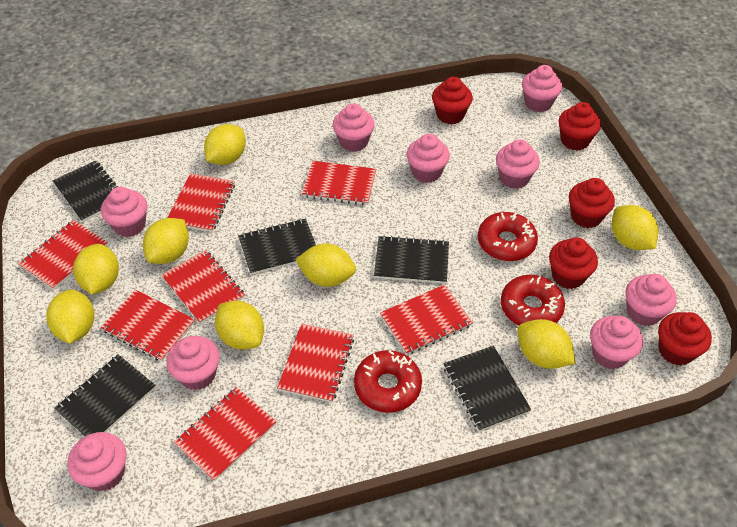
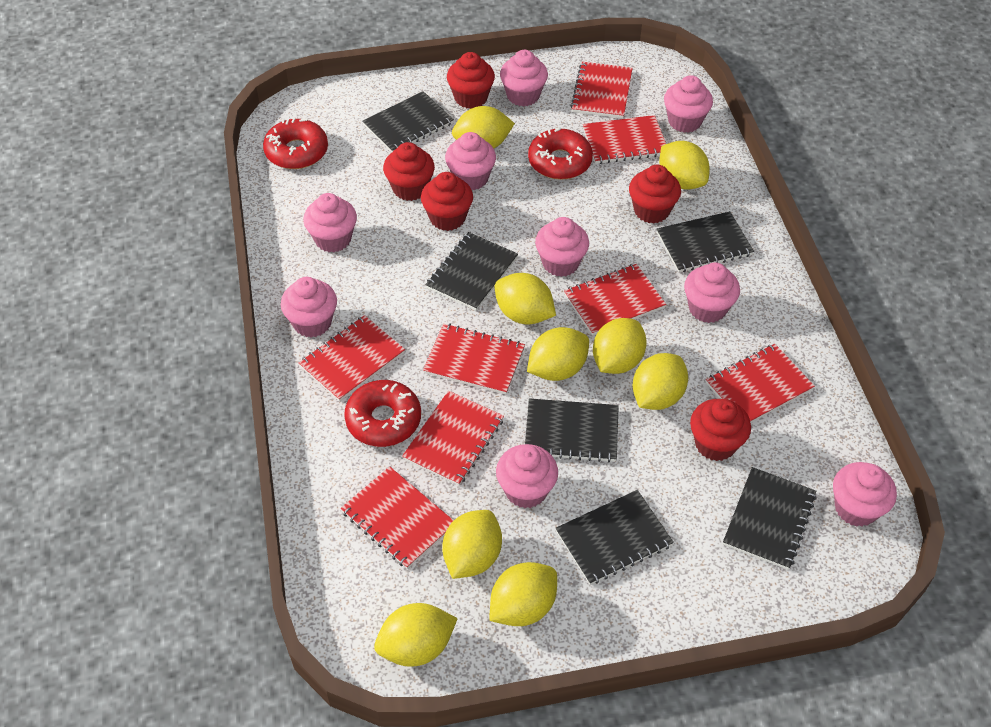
black notebook: [52,161,118,222] [54,354,156,436] [238,219,316,275] [374,235,449,284] [443,346,531,431] = 5 -> [362,91,454,152] [425,232,518,310] [525,398,619,462] [555,490,674,585] [657,211,754,273] [723,467,817,570] = 6
yellow lemon: [46,289,94,344] [73,244,119,295] [143,218,189,264] [204,124,246,165] [215,301,264,350] [295,243,356,287] [517,319,576,369] [612,205,659,250] = 8 -> [374,603,458,667] [442,510,502,579] [452,106,515,148] [489,562,557,626] [495,273,556,324] [527,327,589,381] [593,318,647,374] [633,353,688,410] [659,141,710,190] = 9

